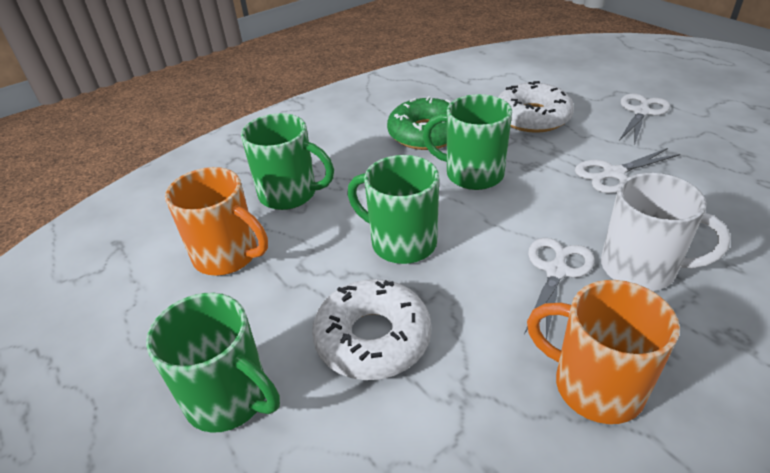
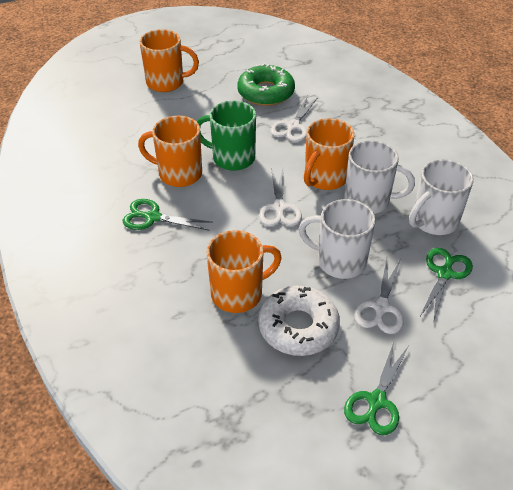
green mug: [146,292,280,433] [241,113,334,210] [347,155,439,264] [423,94,512,190] = 4 -> [196,101,256,171] = 1
green scissors: none = 0 -> [123,199,213,231] [344,342,409,435] [420,248,473,321] = 3
orange mug: [165,167,268,275] [527,280,680,424] = 2 -> [138,116,202,187] [140,29,199,92] [206,230,282,313] [304,118,355,190] = 4
white donut: [312,279,431,380] [498,81,574,133] = 2 -> [258,286,340,356] = 1
white mug: [601,173,731,291] = 1 -> [299,199,376,279] [344,140,415,214] [409,159,474,235] = 3

